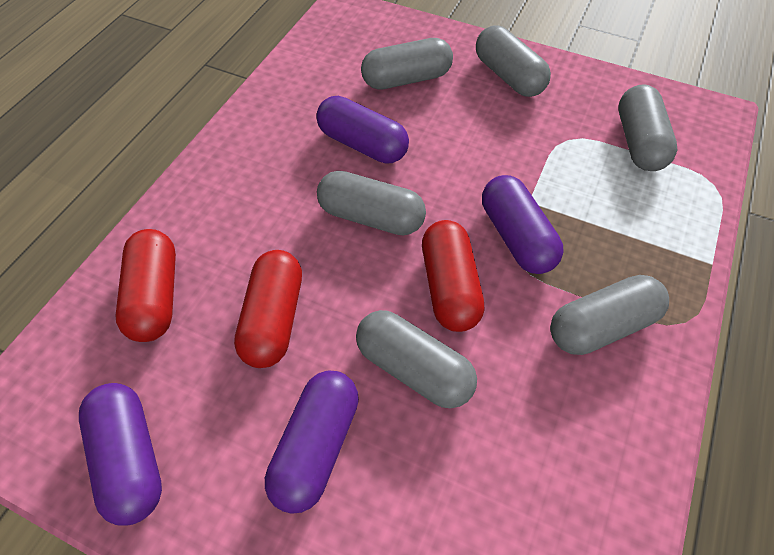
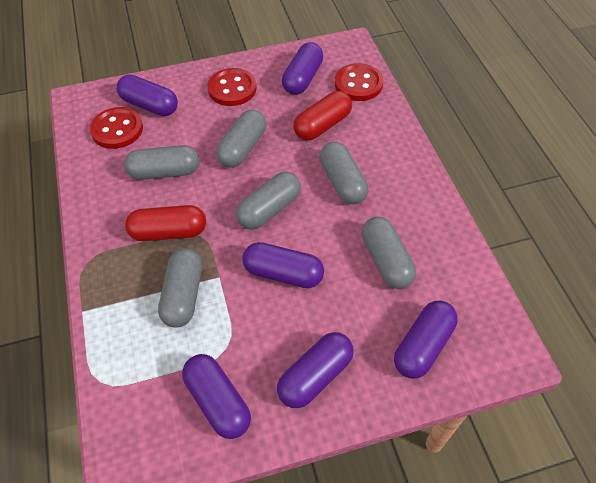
purple capsule: [79,383,162,526] [265,371,359,514] [317,96,409,164] [482,175,564,274] = 4 -> [116,74,178,116] [182,354,251,439] [242,242,324,288] [277,332,354,408] [282,42,323,95] [394,301,458,379] = 6
red button: none = 0 -> [90,107,143,149] [207,68,257,106] [335,63,383,101] = 3
red capsule: [115,229,176,342] [234,250,302,368] [422,220,484,332] = 3 -> [125,205,206,241] [293,91,352,141] = 2

